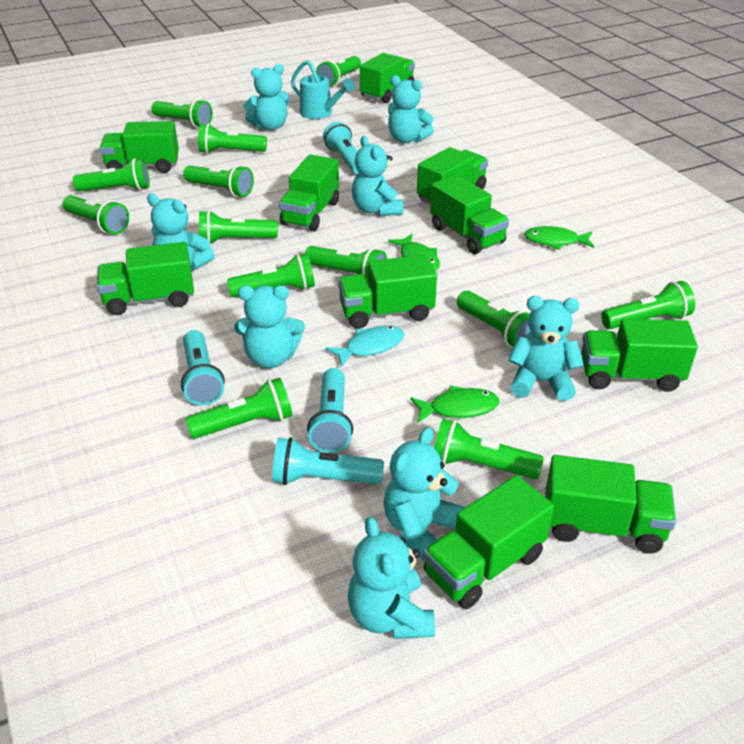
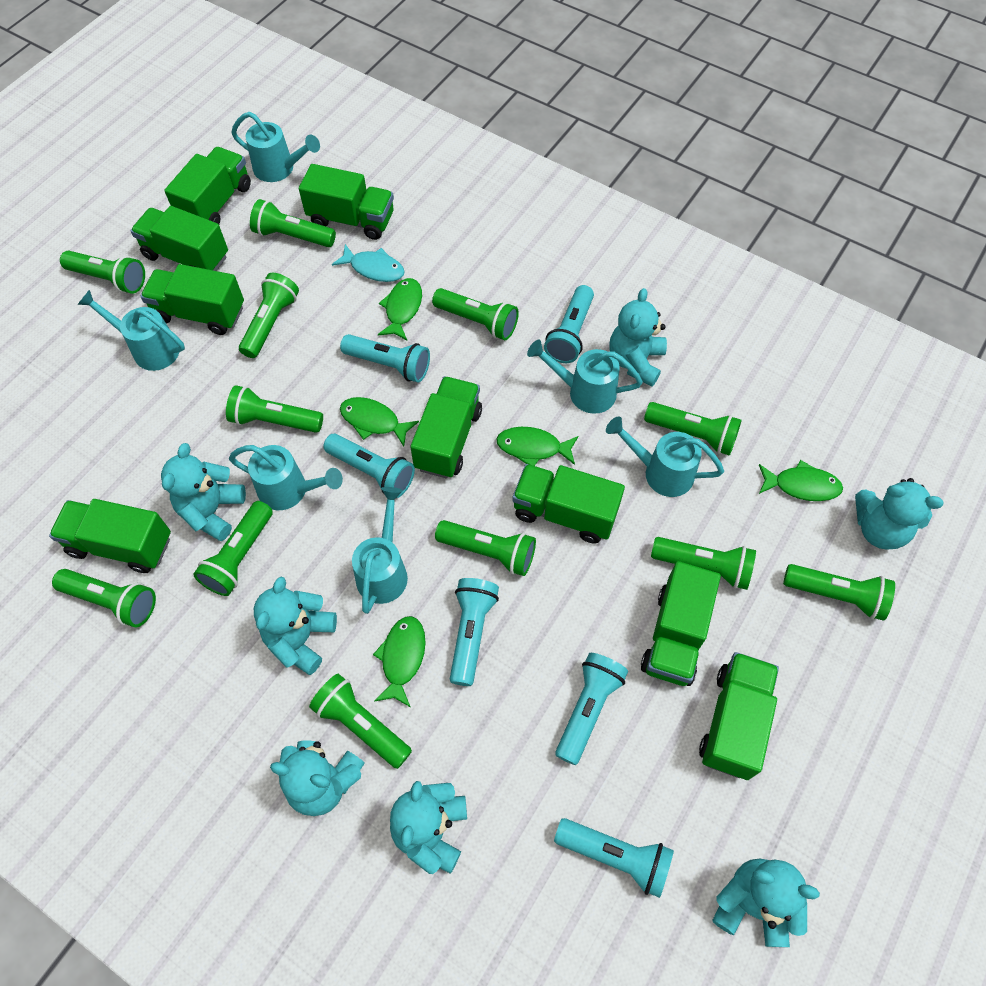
green fish: [388,234,440,271] [410,385,499,423] [524,226,594,250] = 3 -> [340,397,419,446] [373,616,426,708] [378,278,422,340] [496,427,578,466] [759,460,843,501] = 5
green flashlight: [63,195,129,234] [73,158,150,192] [151,99,213,128] [183,165,254,197] [186,377,293,439] [198,123,267,154] [199,210,278,245] [227,253,315,297] [305,246,387,282] [316,56,361,87] [434,418,544,479] [457,291,531,347] [601,281,695,329] = 13 -> [52,569,156,627] [60,251,145,294] [193,501,273,596] [226,385,323,433] [239,273,299,358] [250,199,336,247] [309,674,412,769] [432,288,519,340] [435,520,536,576] [644,402,742,456] [651,537,756,590] [783,564,895,621] = 12
green truck: [97,242,194,315] [99,121,179,173] [279,154,339,231] [338,255,437,329] [360,53,415,103] [417,147,488,204] [423,475,554,609] [430,175,509,254] [545,455,676,554] [581,319,698,392] = 10 -> [49,499,171,573] [131,206,228,271] [140,264,244,335] [164,147,251,224] [299,164,394,240] [411,376,482,478] [512,464,625,544] [641,561,721,686] [699,652,779,780] = 9
turquoise flashlight: [181,330,225,405] [272,437,384,485] [307,368,353,453] [323,122,359,174] = 4 -> [323,434,415,498] [340,334,430,383] [450,578,499,686] [544,285,594,363] [554,818,674,898] [555,653,628,765] = 6
turquoise teddy bear: [147,194,215,271] [234,286,305,368] [243,64,290,130] [348,517,435,639] [352,136,403,216] [383,427,465,562] [388,75,434,143] [508,296,584,401] = 8 -> [161,443,246,541] [254,577,337,675] [270,741,365,816] [390,781,467,874] [609,288,667,386] [712,859,820,947] [855,478,944,550] = 7
turquoise watering can: [291,60,355,119] = 1 -> [77,290,185,371] [229,445,343,510] [231,112,320,182] [352,487,408,614] [527,340,643,414] [606,416,724,497] = 6

